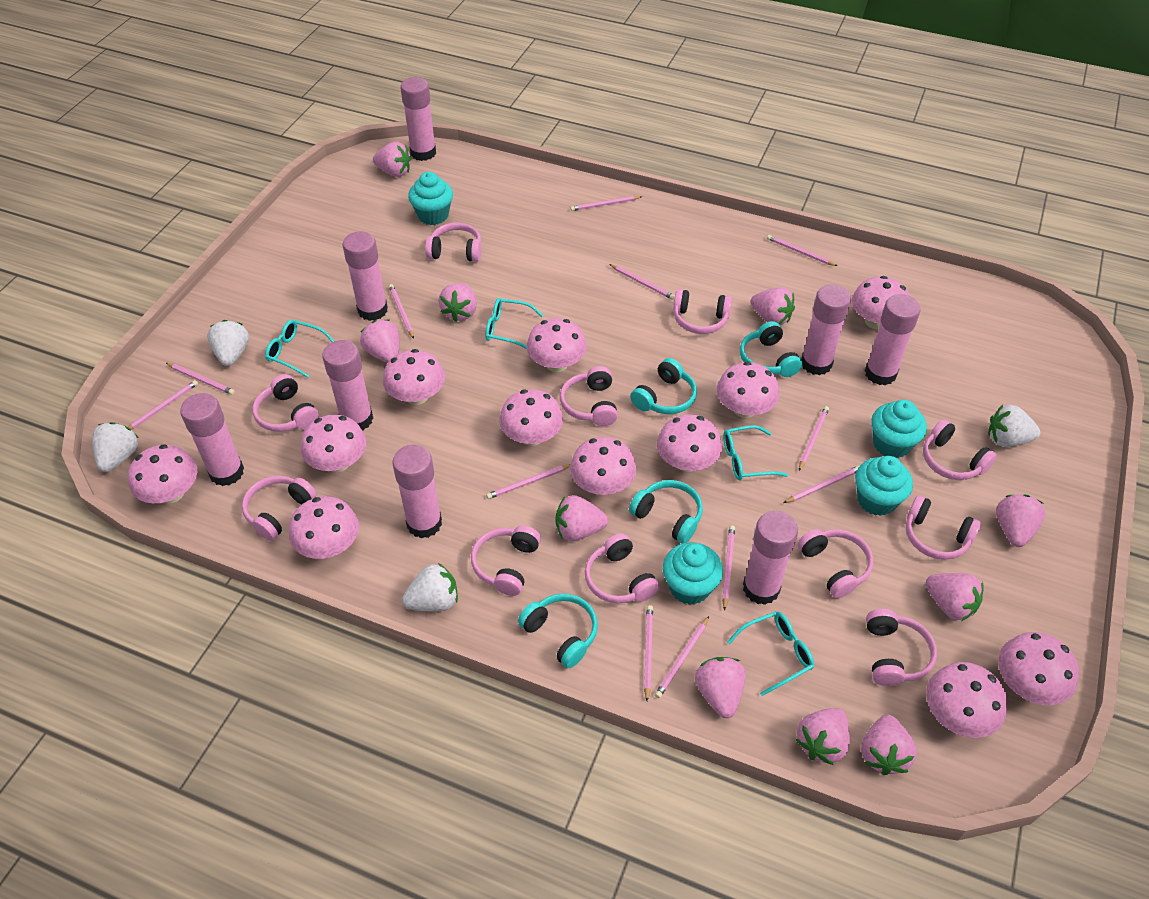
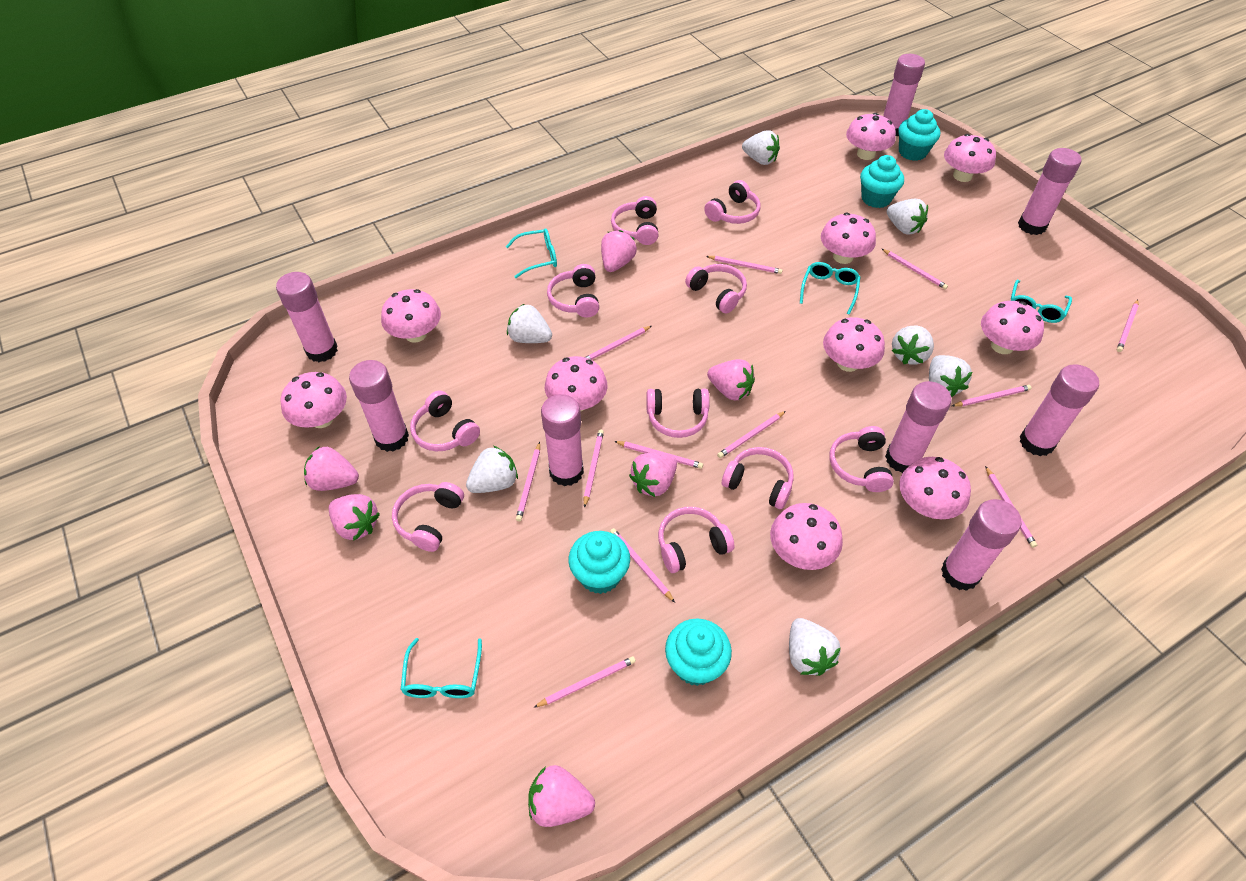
pink headphones: [242,476,317,541] [252,374,319,432] [425,223,482,262] [471,526,541,596] [560,366,618,426] [585,533,660,603] [673,289,732,334] [798,529,873,598] [866,609,937,686] [906,495,981,560] [923,419,997,480] = 11 -> [392,482,464,552] [410,391,480,451] [547,264,599,318] [611,196,659,245] [646,389,710,438] [658,507,734,573] [685,264,747,314] [704,180,761,224] [722,447,794,509] [829,426,894,492] = 10
pink mushroom: [128,444,197,503] [289,496,359,559] [301,415,366,472] [383,349,445,405] [499,389,563,446] [527,318,587,372] [570,437,636,495] [657,414,722,472] [717,362,780,418] [852,276,910,329] [926,662,1007,738] [998,632,1079,705] = 12 -> [281,372,347,428] [381,289,441,343] [545,356,607,412] [770,503,843,570] [821,213,876,264] [823,317,885,372] [846,113,896,160] [899,457,971,519] [944,134,996,182] [981,301,1044,354] = 10
pink strawberry: [360,320,400,363] [373,142,412,177] [439,283,477,322] [556,495,608,541] [695,657,746,718] [751,287,795,325] [796,708,850,765] [861,714,917,775] [925,573,984,621] [996,494,1046,547] = 10 -> [304,446,359,491] [329,494,380,541] [528,765,595,827] [601,230,637,272] [629,453,677,497] [707,359,755,400] = 6
turquoise headphones: [518,593,598,668] [629,480,703,544] [630,358,697,414] [740,321,802,377] = 4 -> none = 0
white strawberry: [92,422,139,472] [207,320,249,366] [402,563,458,611] [988,405,1040,447] = 4 -> [466,446,518,493] [507,304,552,343] [742,130,780,165] [789,618,841,676] [887,199,928,234] [892,326,934,365] [929,355,973,397] = 7

